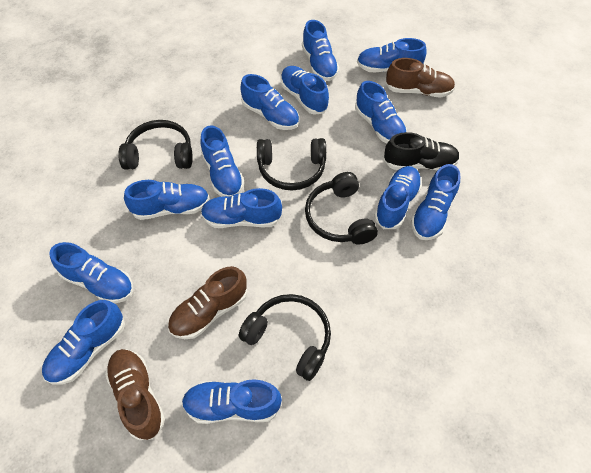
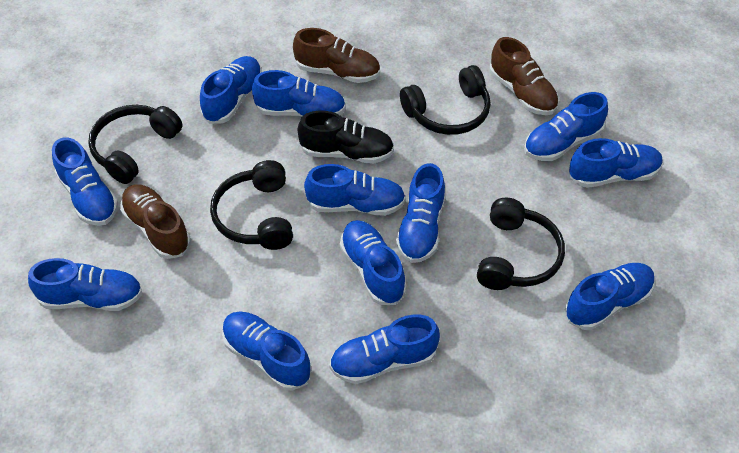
blue shoe: [42,300,125,384] [50,242,133,304] [124,180,210,220] [182,379,282,424] [201,125,245,197] [201,188,282,228] [240,74,299,130] [280,66,329,115] [302,20,339,81] [355,81,407,143] [357,38,427,72] [374,166,422,229] [411,164,460,240] = 13 -> [28,258,143,311] [52,137,118,226] [200,56,262,124] [222,311,311,391] [252,70,346,116] [304,164,406,216] [329,314,440,384] [340,220,406,305] [396,163,445,263] [524,92,608,161] [565,263,655,330] [569,138,663,188] = 12

